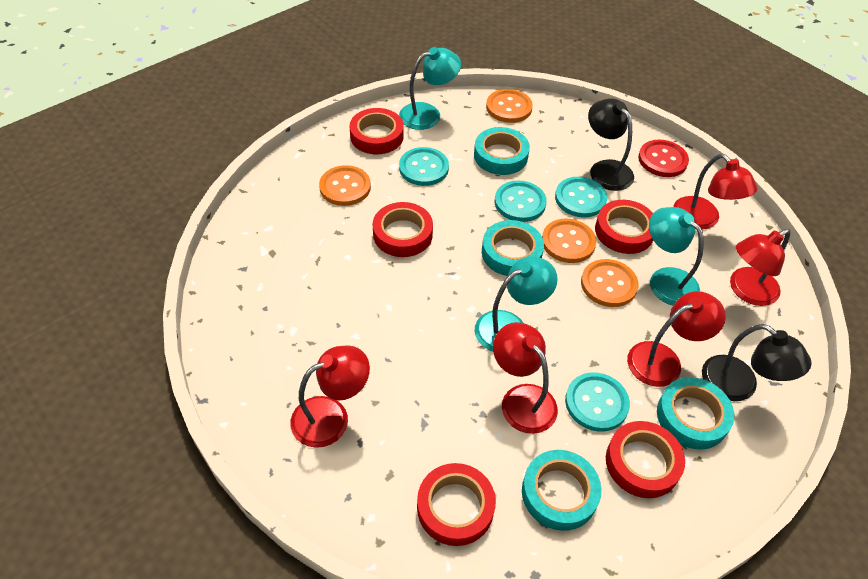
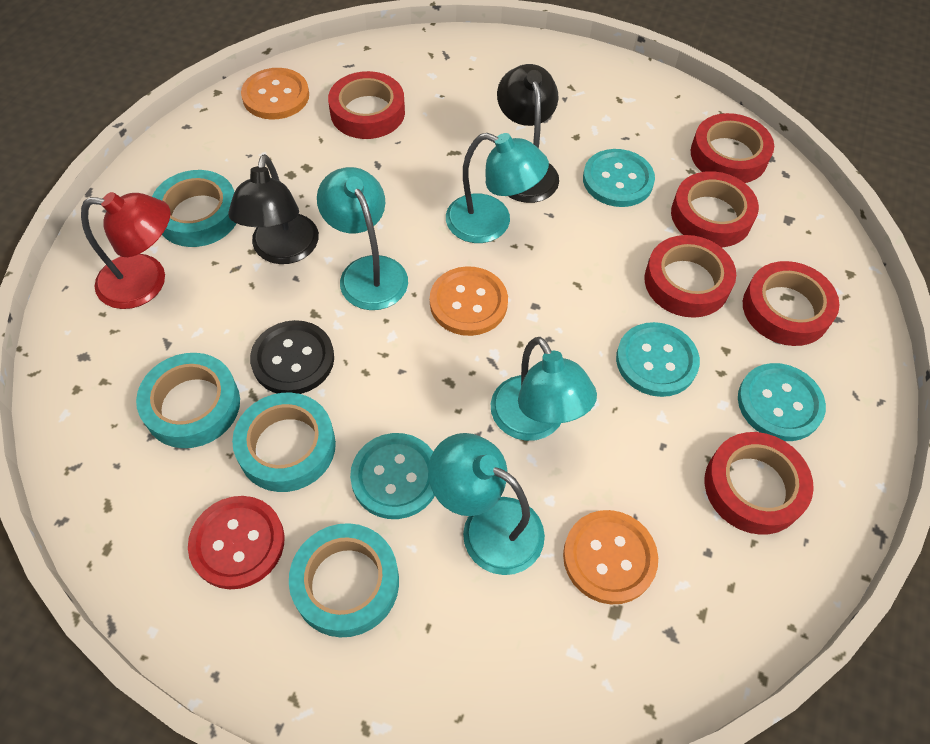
black button: none = 0 -> [250,320,334,394] = 1
orange button: [319,165,371,206] [486,89,533,123] [542,218,596,263] [581,259,638,307] = 4 -> [241,68,309,119] [430,266,508,336] [563,510,658,604] = 3
red lamp: [290,345,370,448] [493,322,558,434] [627,291,726,387] [673,154,758,229] [730,229,790,306] = 5 -> [81,192,170,309] = 1
red tape: [350,108,404,154] [373,202,433,257] [417,463,496,546] [595,200,653,254] [606,421,685,498] = 5 -> [328,71,405,139] [644,235,736,318] [671,171,759,247] [691,113,774,183] [705,432,814,535] [743,261,839,346] = 6
turquoise lamp: [399,47,461,130] [475,256,558,352] [649,207,704,305] = 3 -> [317,167,408,310] [428,433,545,575] [446,133,549,243] [491,337,597,441] = 4

